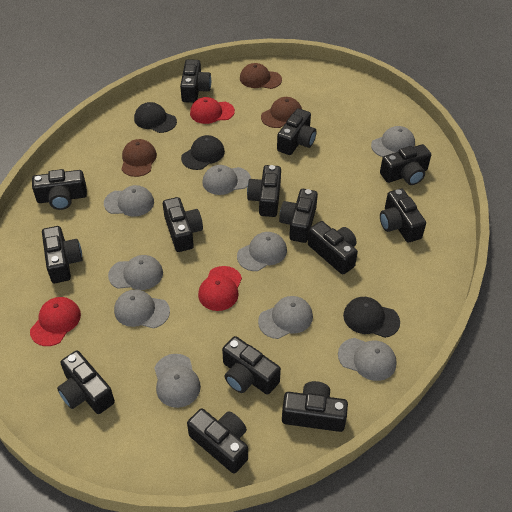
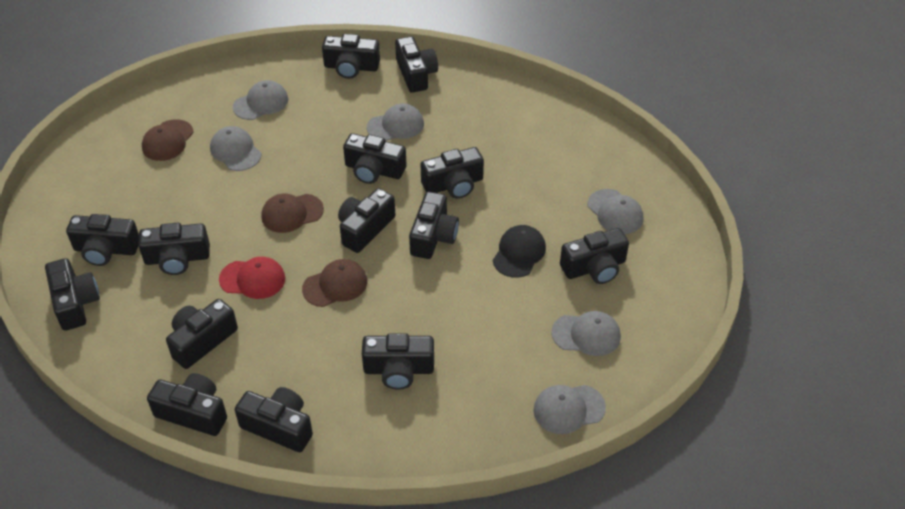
black cap: [134,102,177,133] [181,135,225,170] [343,297,400,338] = 3 -> [493,225,546,278] = 1
grey cap: [104,185,154,217] [108,255,163,290] [114,289,170,328] [154,354,201,408] [202,165,251,195] [237,232,287,271] [258,296,313,339] [338,338,397,381] [371,126,415,157] = 9 -> [210,126,261,171] [233,80,288,120] [367,103,424,141] [533,385,606,434] [551,311,621,356] [587,189,643,234] = 6
red cap: [30,297,81,346] [190,97,235,124] [198,266,242,311] = 3 -> [219,257,285,299] = 1

